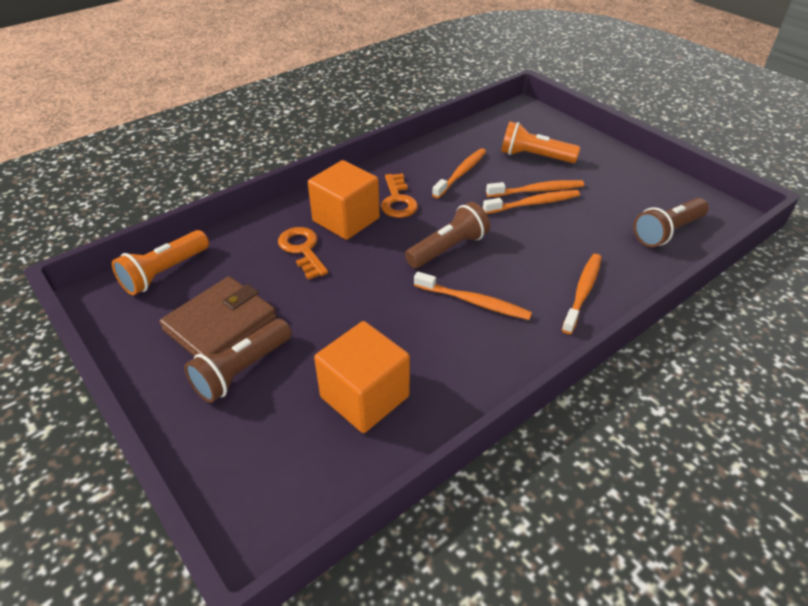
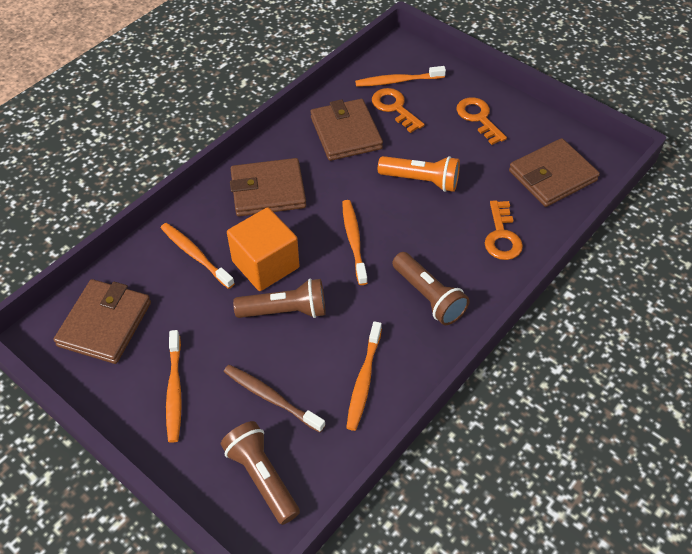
brown toothbrush: none = 0 -> [224,365,325,433] = 1
brown wallet: [159,276,277,357] = 1 -> [53,279,151,364] [230,158,306,216] [311,99,383,161] [509,138,600,207] = 4
orange cube: [308,160,380,240] [314,321,410,433] = 2 -> [227,207,299,291] = 1
orange flashlight: [112,230,209,295] [501,121,580,163] = 2 -> [378,156,460,192] = 1
orange key: [278,227,328,280] [381,173,418,218] = 2 -> [372,88,425,133] [456,97,507,145] [485,200,523,260] = 3

